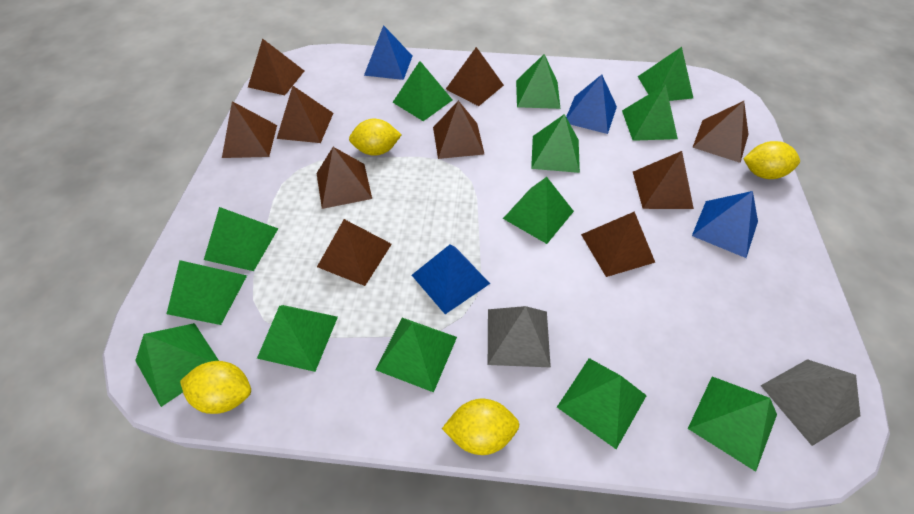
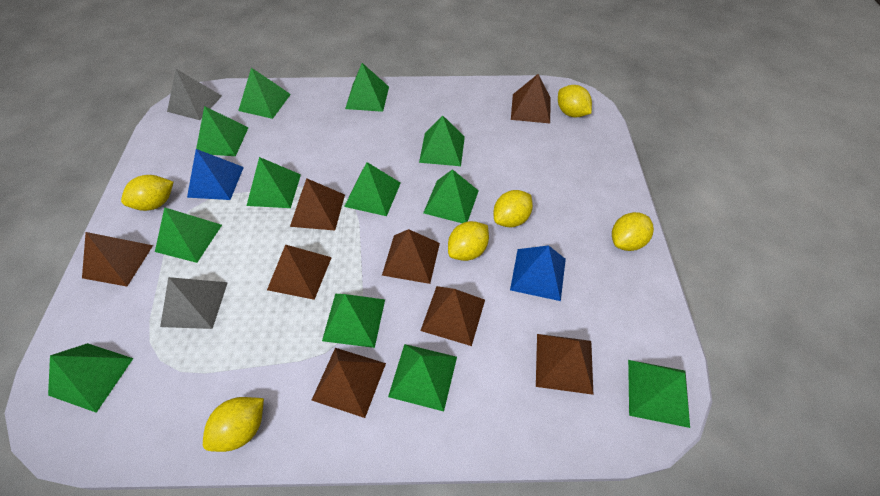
blue pyramid: [364,25,412,80] [412,245,490,314] [566,75,617,134] [692,191,758,258] = 4 -> [187,149,244,200] [510,245,566,301] = 2
brown pyramid: [222,101,277,158] [248,38,304,95] [277,86,333,143] [317,147,372,209] [317,219,392,286] [433,101,484,159] [446,47,504,106] [581,212,655,277] [633,151,694,209] [692,101,748,163] = 10 -> [82,232,153,287] [267,244,332,300] [290,178,345,230] [312,348,386,418] [382,229,440,284] [420,286,485,346] [511,74,551,123] [536,334,593,395] = 8
green pyramid: [135,323,219,407] [167,260,247,325] [204,207,278,271] [257,305,338,372] [376,318,457,392] [392,61,452,121] [503,177,574,244] [516,54,560,109] [531,114,580,173] [557,358,647,449] [622,84,678,141] [638,47,693,101] [688,377,777,472] = 13 -> [48,343,134,413] [155,207,222,263] [196,106,249,156] [238,68,291,119] [247,157,301,208] [322,294,385,348] [344,162,401,216] [345,63,389,112] [388,344,457,412] [419,115,465,166] [423,169,479,223] [628,360,690,428] = 12
yellow lemon: [180,361,251,414] [349,119,401,156] [442,399,519,455] [744,141,800,179] = 4 -> [121,175,174,211] [203,397,264,452] [448,221,489,261] [493,190,533,227] [558,85,592,118] [612,212,654,251] = 6

